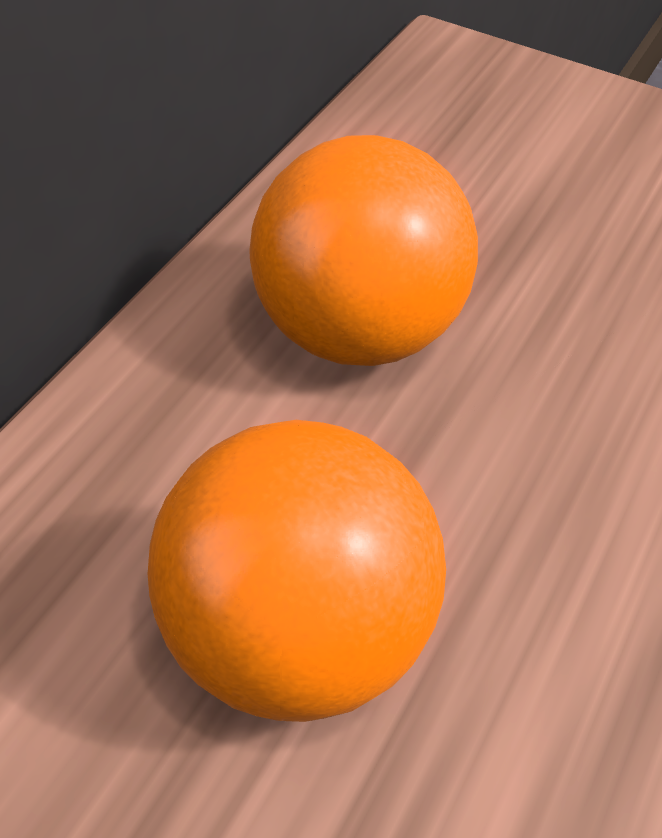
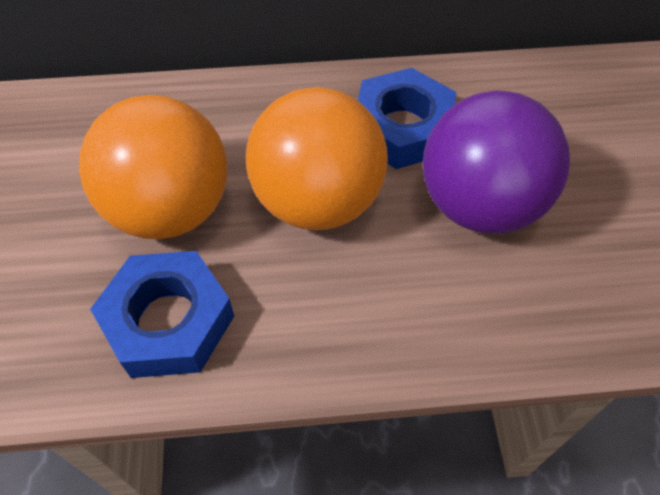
blue nut: none = 0 -> [90,251,234,378] [358,68,456,169] = 2
purple ball: none = 0 -> [423,90,570,234] = 1

